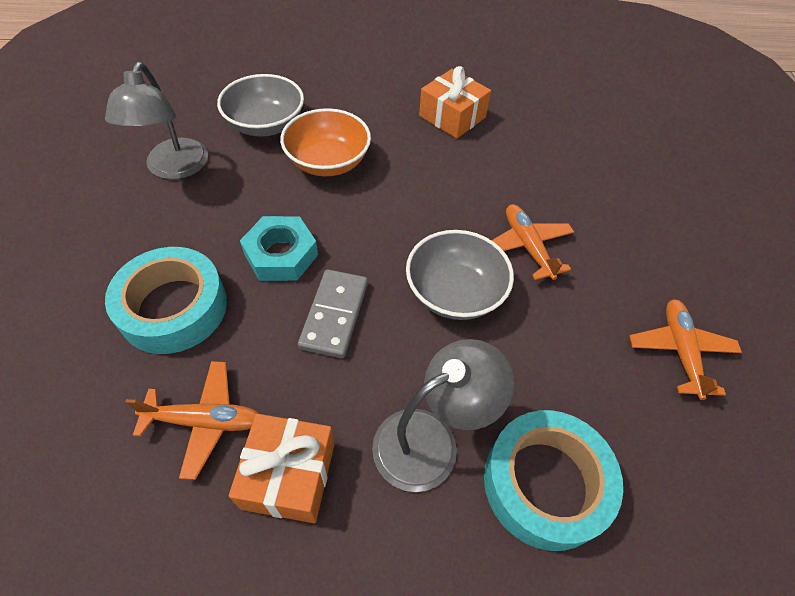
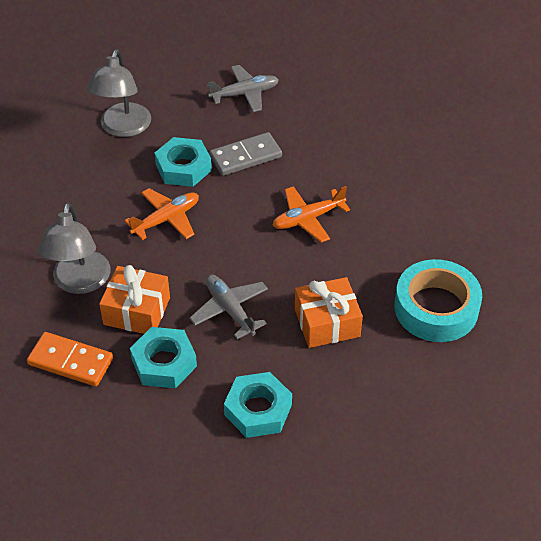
grey bowl: [217,74,304,137] [406,230,514,320] = 2 -> none = 0
grey plane: none = 0 -> [189,275,268,339] [207,65,279,112] = 2
orange bowl: [280,108,371,176] = 1 -> none = 0
orange domino: none = 0 -> [27,332,113,386] = 1
orange plane: [125,361,259,480] [492,204,574,280] [629,299,742,400] = 3 -> [124,188,199,240] [273,186,350,243] = 2
turquoise nut: [240,216,318,281] = 1 -> [130,327,197,389] [155,137,212,187] [224,372,292,438] = 3
turquoise tape: [105,247,227,354] [484,410,623,551] = 2 -> [395,259,482,342] = 1

